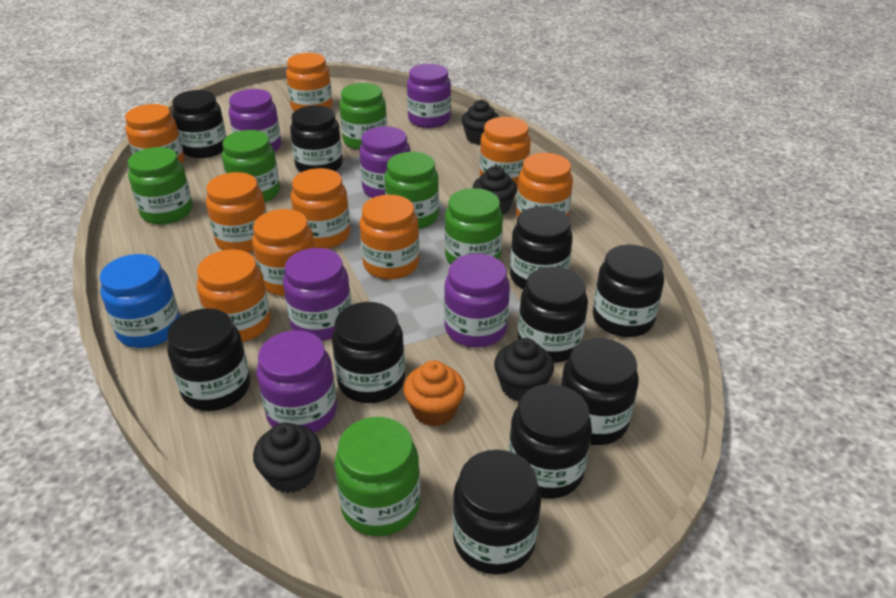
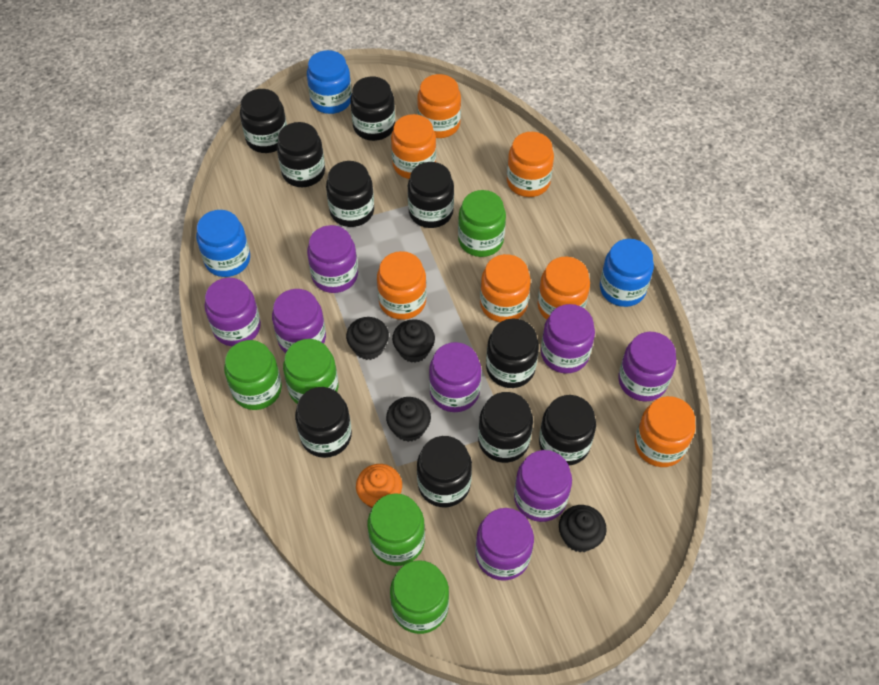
blue jar: [100,254,180,348] = 1 -> [196,210,250,277] [307,50,352,114] [600,239,654,307] = 3
green jar: [128,147,193,224] [222,130,280,202] [334,417,420,536] [339,83,387,150] [385,152,439,229] [445,188,503,264] = 6 -> [224,340,282,410] [283,339,338,404] [367,493,425,566] [390,560,449,634] [458,190,506,257] = 5
orange jar: [125,104,185,164] [197,249,271,342] [206,172,267,252] [252,209,315,296] [286,53,332,111] [291,168,350,249] [359,195,419,279] [480,117,531,187] [516,153,573,218] = 9 -> [377,251,427,320] [391,114,436,179] [417,74,461,138] [480,254,531,322] [507,132,554,197] [538,257,590,320] [635,396,696,467] = 7
purple jar: [229,89,281,152] [257,330,337,433] [283,248,352,341] [359,126,410,198] [407,64,451,128] [444,254,510,348] = 6 -> [205,278,261,346] [272,289,326,353] [307,225,358,293] [429,342,481,412] [475,508,534,581] [514,450,572,522] [541,304,595,373] [618,332,676,402] = 8

